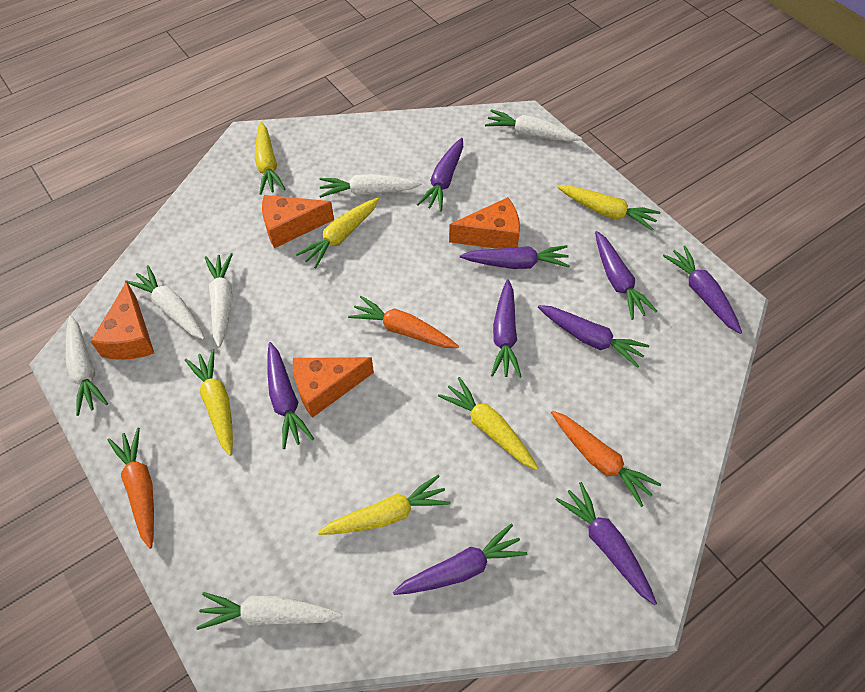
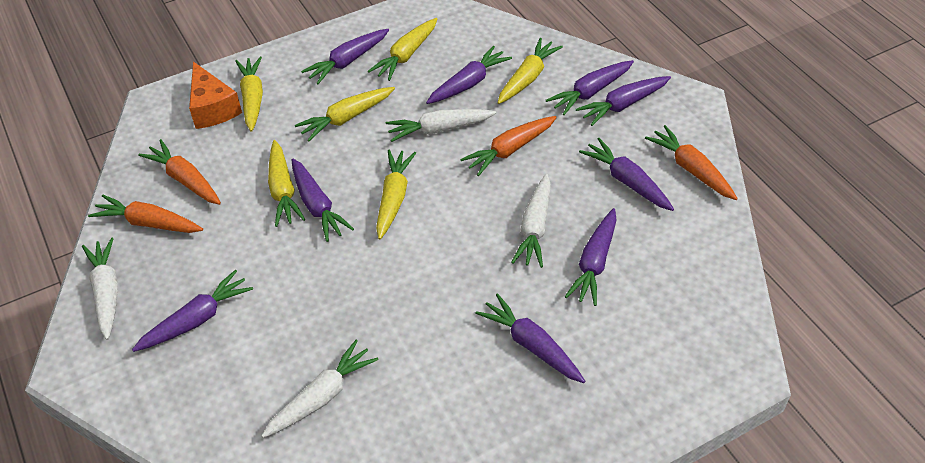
orange carrot: [107,428,154,549] [348,296,459,348] [551,411,661,507] = 3 -> [88,195,203,233] [138,139,221,205] [460,116,557,176] [645,125,738,200] = 4
orange cheese: [90,281,155,360] [262,195,334,248] [293,357,374,418] [449,197,520,249] = 4 -> [189,61,242,129] = 1
white carrot: [66,316,108,416] [125,265,205,340] [196,592,342,630] [205,253,233,348] [319,174,422,198] [485,109,582,142] = 6 -> [82,238,118,340] [262,340,379,438] [386,109,496,142] [511,174,551,268] = 4

